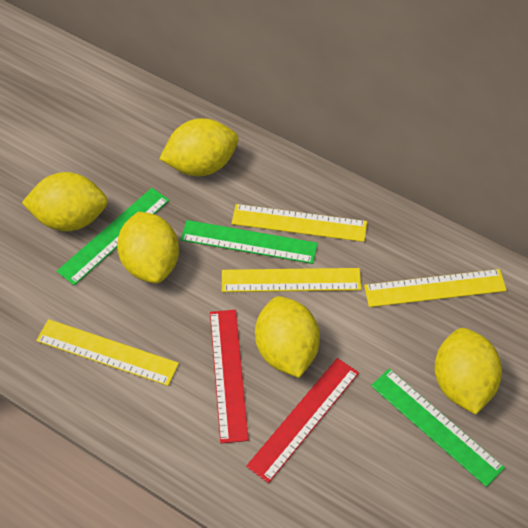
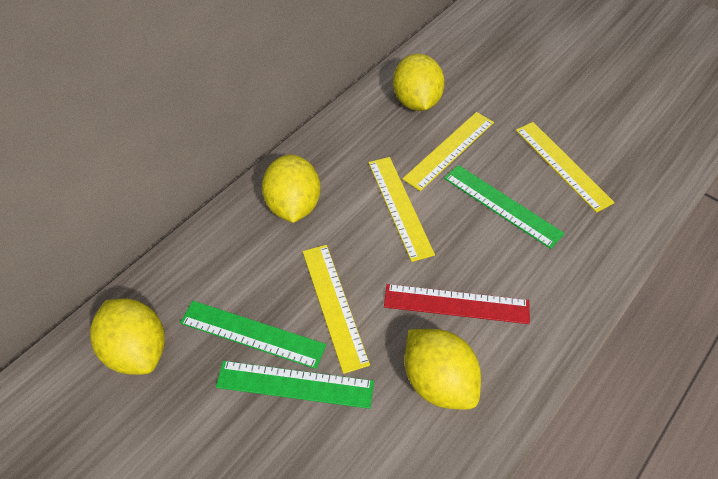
red ruler: [210,310,249,443] [246,358,359,483] = 2 -> [384,284,530,324] = 1
yellow lemon: [22,172,108,231] [117,212,179,283] [159,118,239,176] [255,296,320,378] [434,328,502,414] = 5 -> [90,298,165,375] [262,154,320,223] [393,54,445,111] [404,329,481,409] = 4

